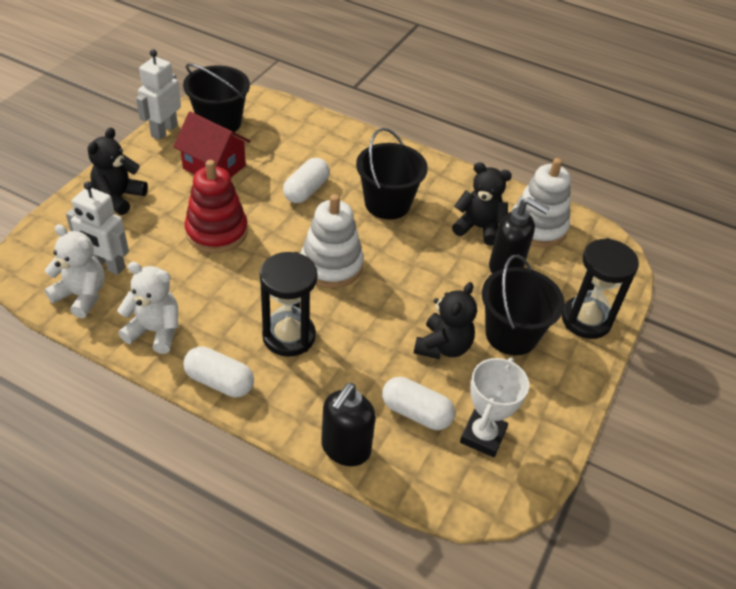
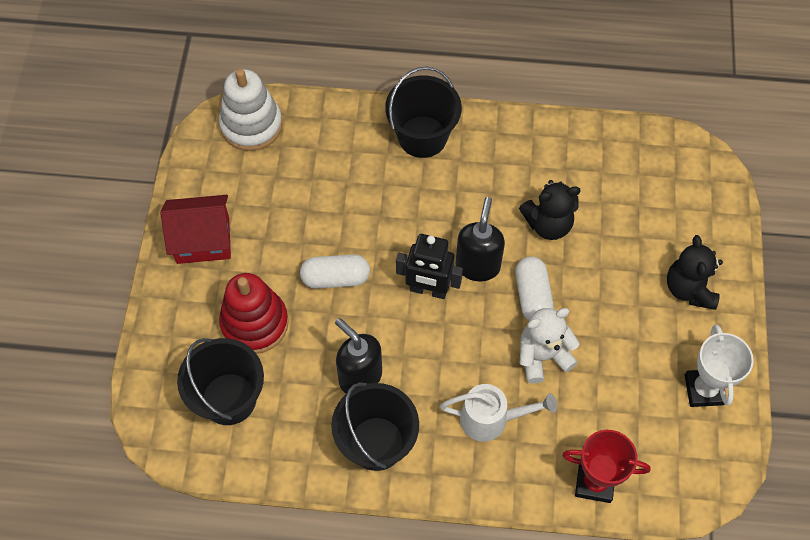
black hourglass: [260,252,318,357] [562,238,639,339] = 2 -> none = 0
black robot: none = 0 -> [396,234,463,299] = 1
black teddy bear: [88,128,148,215] [414,282,477,359] [452,162,512,245] = 3 -> [519,180,581,240] [667,235,723,310] = 2
red trophy: none = 0 -> [562,430,651,503] = 1
white capsule: [183,346,254,398] [283,158,330,203] [382,377,455,430] = 3 -> [300,255,370,289] [515,256,554,320] = 2
white robot: [66,181,129,275] [136,49,181,140] = 2 -> none = 0
white stacking toy: [301,194,364,288] [511,158,571,247] = 2 -> [219,69,283,151] = 1
white teddy bear: [45,224,105,318] [117,262,178,354] = 2 -> [520,308,580,384] = 1
white watering can: none = 0 -> [440,384,557,442] = 1

